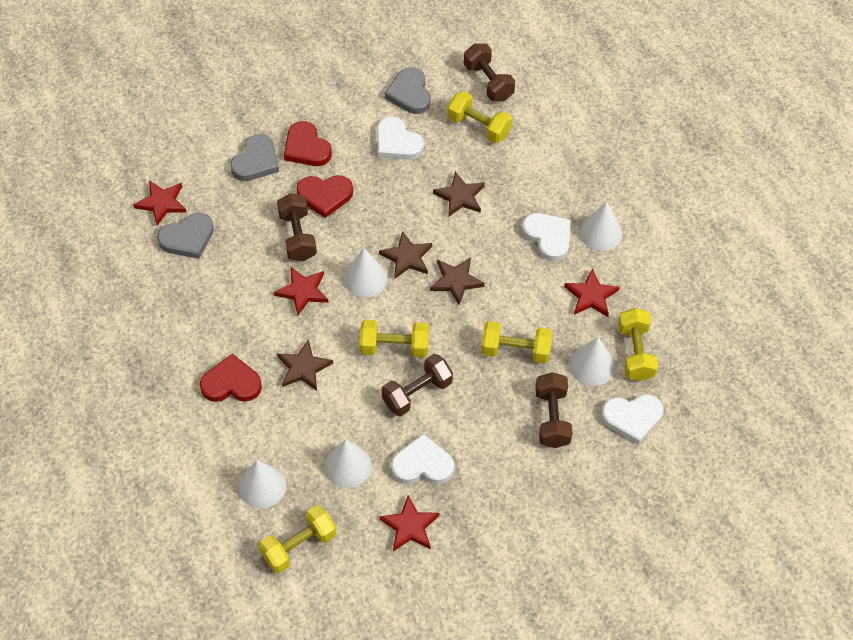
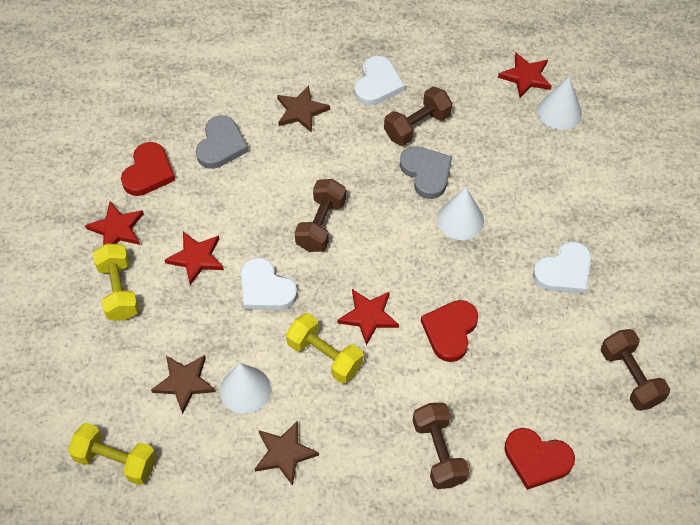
brown star: [277,339,333,391] [379,231,432,279] [430,257,485,305] [433,171,485,217] = 4 -> [151,355,216,414] [255,421,319,486] [277,85,330,133] = 3
grey heart: [157,213,214,259] [230,134,279,181] [385,67,431,114] = 3 -> [196,115,249,169] [400,146,452,199] = 2
white cone: [239,460,286,508] [324,439,372,488] [344,248,388,297] [569,337,615,386] [579,201,622,251] = 5 -> [220,363,271,414] [437,187,484,240] [538,76,582,130] = 3
white heart: [377,116,424,160] [391,434,454,484] [522,213,571,261] [601,394,663,445] = 4 -> [241,257,297,310] [355,56,405,106] [533,242,591,294] = 3
yellow dumbbell: [259,505,336,574] [360,320,429,357] [447,91,512,144] [481,321,552,363] [618,308,658,381] = 5 -> [68,423,157,485] [93,243,139,321] [286,313,364,383] = 3

